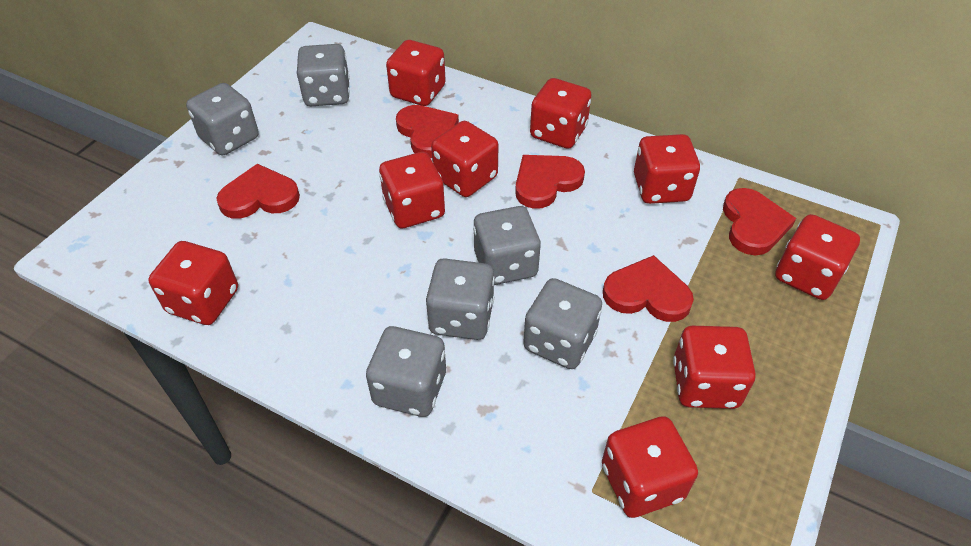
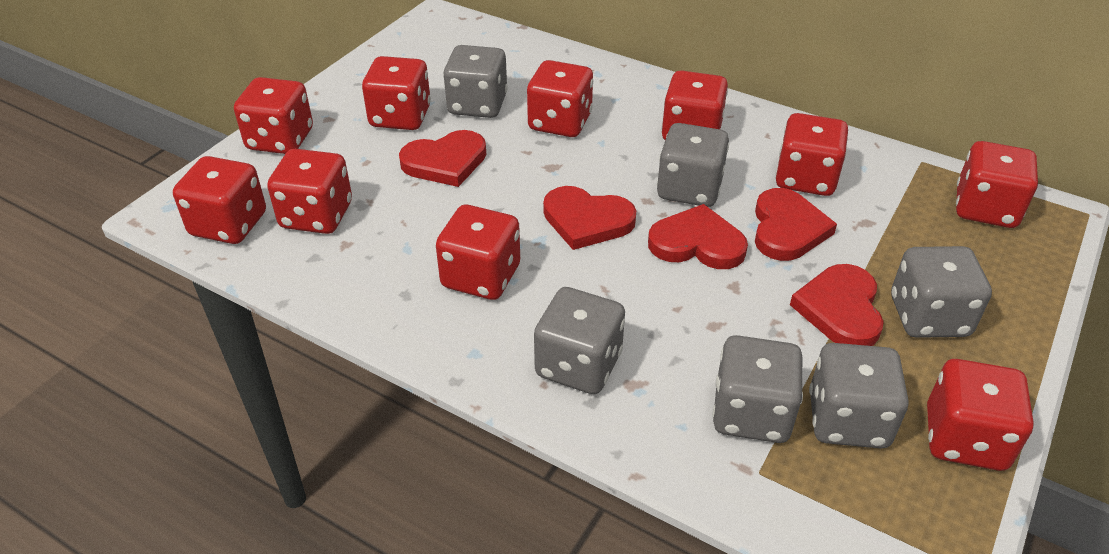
red dice: [148,241,238,325] [379,152,445,228] [386,40,446,106] [431,121,498,197] [530,78,592,149] [602,416,698,518] [634,134,700,204] [673,326,756,409] [775,214,860,300] = 9 -> [173,156,266,244] [234,77,313,154] [267,149,352,234] [362,56,431,130] [436,205,520,300] [527,60,593,137] [661,70,728,140] [775,113,848,196] [927,359,1034,471] [956,141,1038,228] = 10

